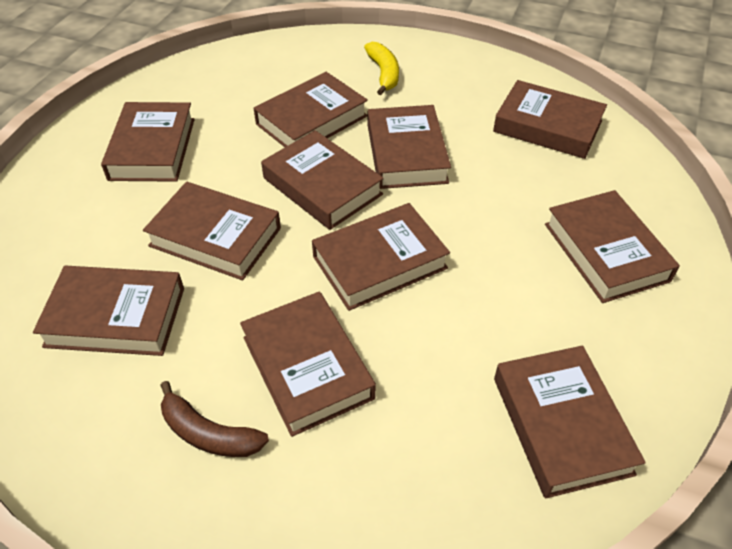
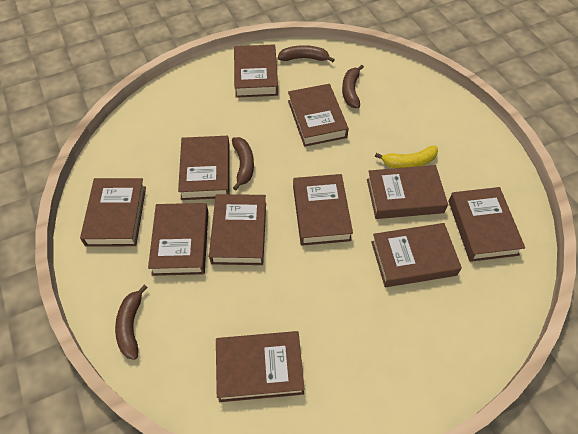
brown banana: [160,381,269,457] = 1 -> [115,285,148,360] [232,137,254,190] [278,45,335,62] [342,65,364,108] = 4

